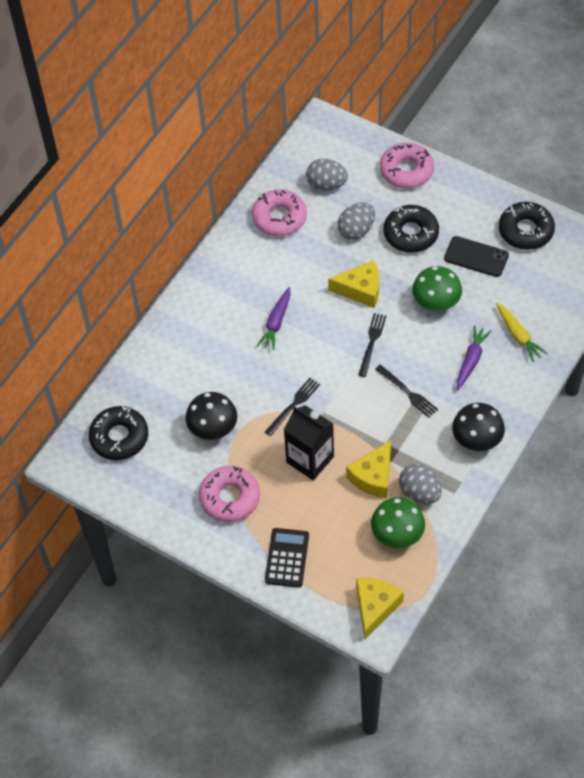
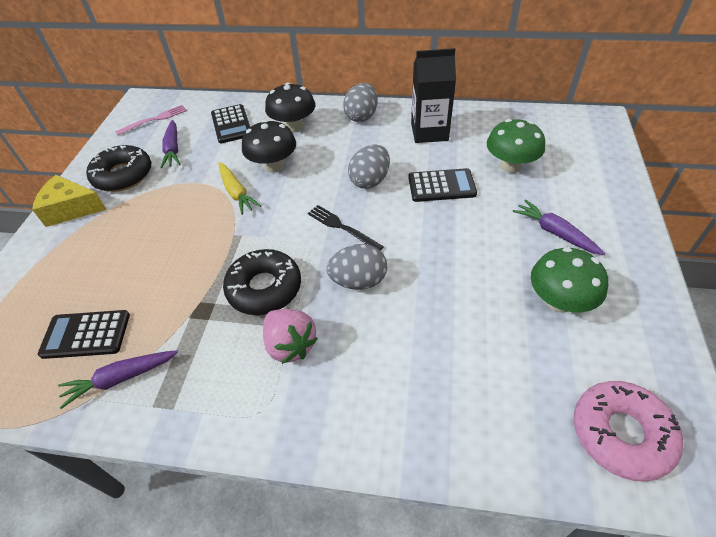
black calculator: [265,528,309,588] = 1 -> [38,310,130,359] [211,104,250,143] [408,168,477,202] = 3
black donut: [89,406,148,460] [384,205,439,253] [499,202,555,250] = 3 -> [86,145,151,192] [223,249,301,315] = 2
black fork: [265,378,320,436] [358,313,386,377] [375,365,438,418] = 3 -> [308,205,384,251] = 1
black phone: [444,236,509,277] = 1 -> none = 0
pink donut: [199,466,260,522] [252,189,307,236] [380,143,434,188] = 3 -> [574,381,683,482] = 1
pink fork: none = 0 -> [115,105,187,135] = 1
pink strawberry: none = 0 -> [263,309,318,364] = 1
purple carrot: [257,287,291,350] [457,325,492,390] = 2 -> [58,350,178,409] [160,120,180,168] [513,199,606,255] = 3
yellow cheese: [328,260,379,308] [346,440,391,498] [356,578,404,640] = 3 -> [32,175,107,227] = 1

